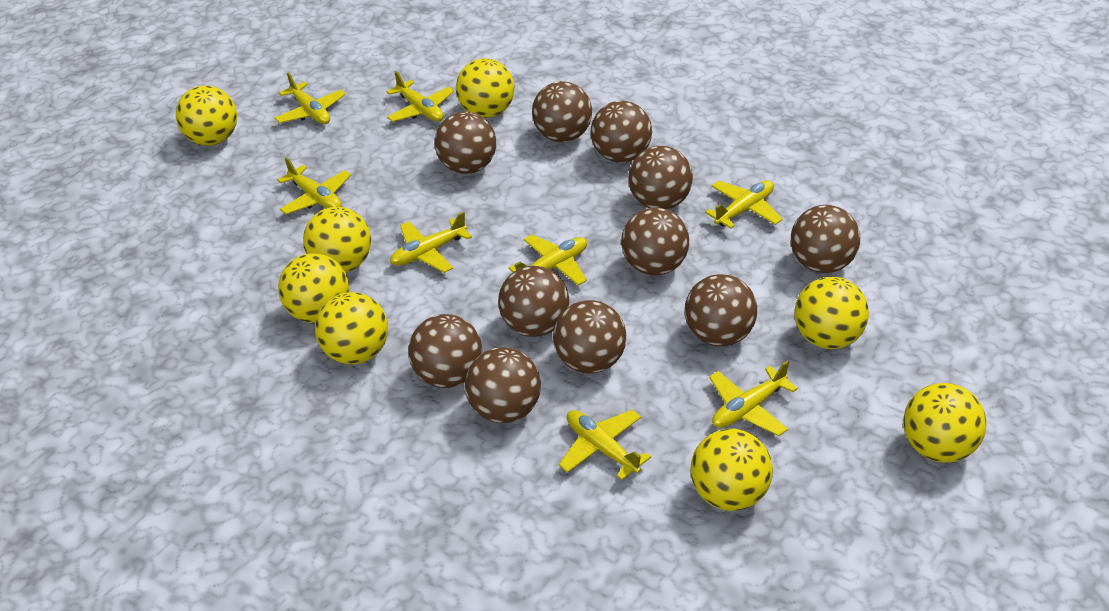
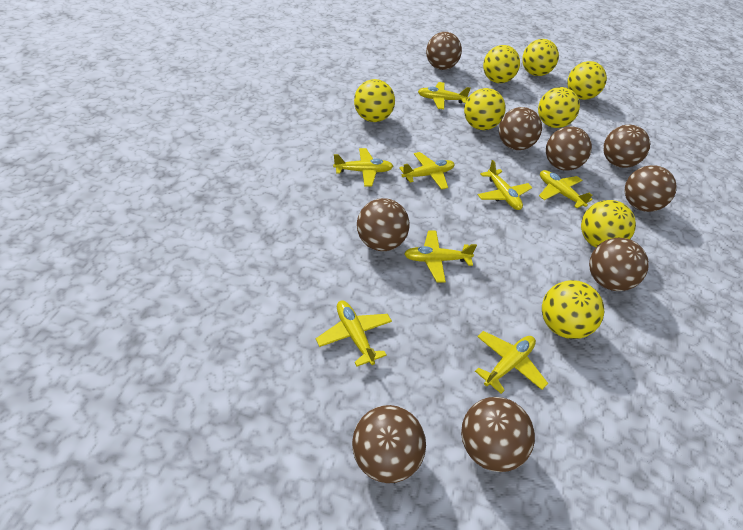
brown ball: [408,314,482,388] [435,111,496,174] [465,347,541,423] [498,266,569,337] [532,81,592,142] [553,300,627,373] [591,101,652,163] [621,207,689,275] [628,146,693,210] [685,274,757,346] [791,205,860,273] = 11 -> [352,405,426,483] [357,198,410,251] [426,32,462,70] [461,397,535,472] [499,107,542,150] [546,126,592,171] [589,238,649,291] [603,125,650,168] [624,165,677,212] = 9

